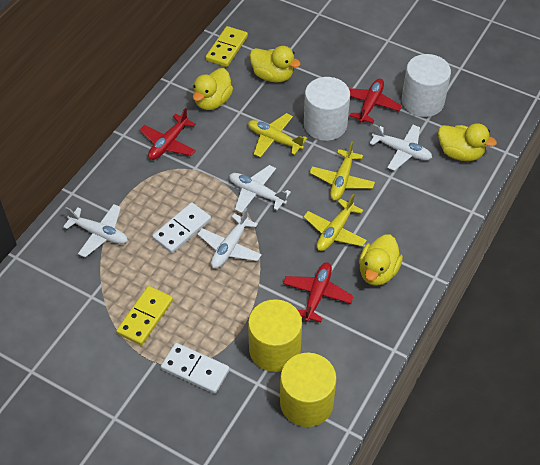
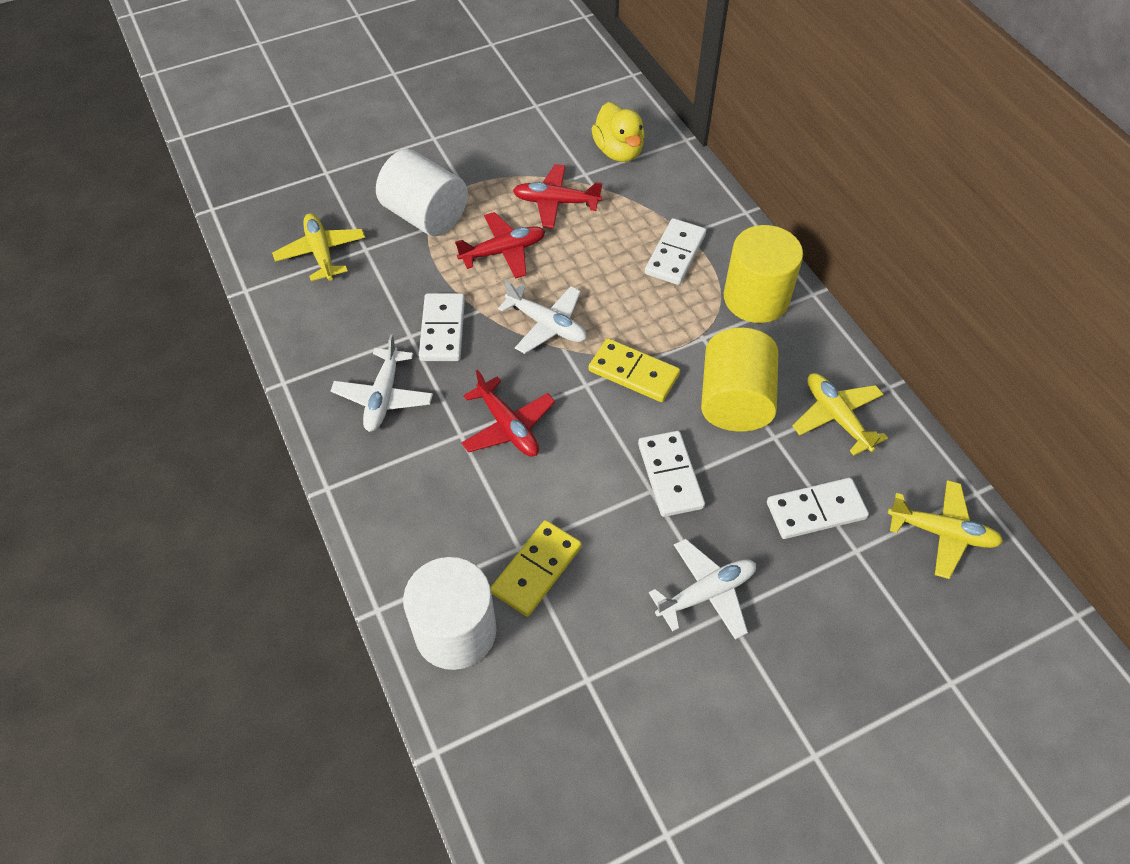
white domino: [152,202,211,253] [161,343,230,394] = 2 -> [419,293,465,361] [638,431,705,517] [645,218,706,285] [767,478,869,539] = 4
white plane: [63,204,128,257] [197,208,262,268] [229,165,291,213] [369,124,432,171] = 4 -> [331,334,433,432] [498,280,587,354] [649,539,756,640] = 3
yellow duck: [193,68,233,110] [250,46,301,83] [359,234,403,286] [438,123,497,161] = 4 -> [592,102,645,162] = 1

